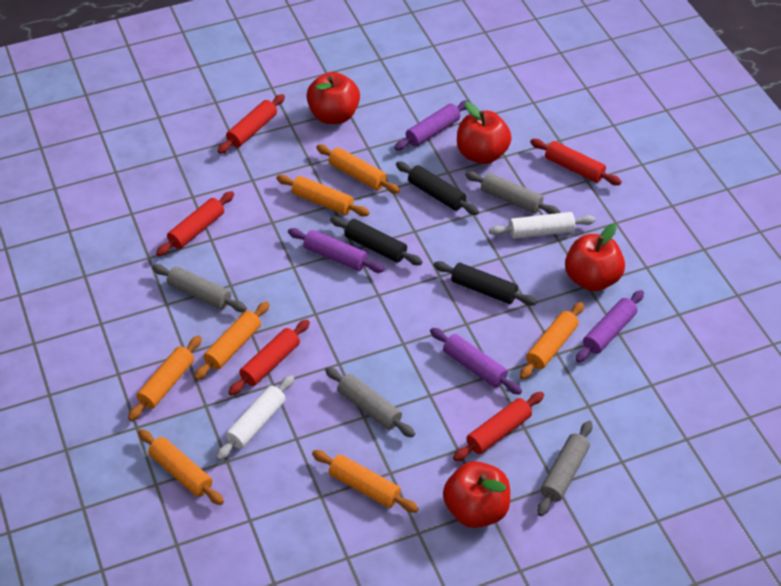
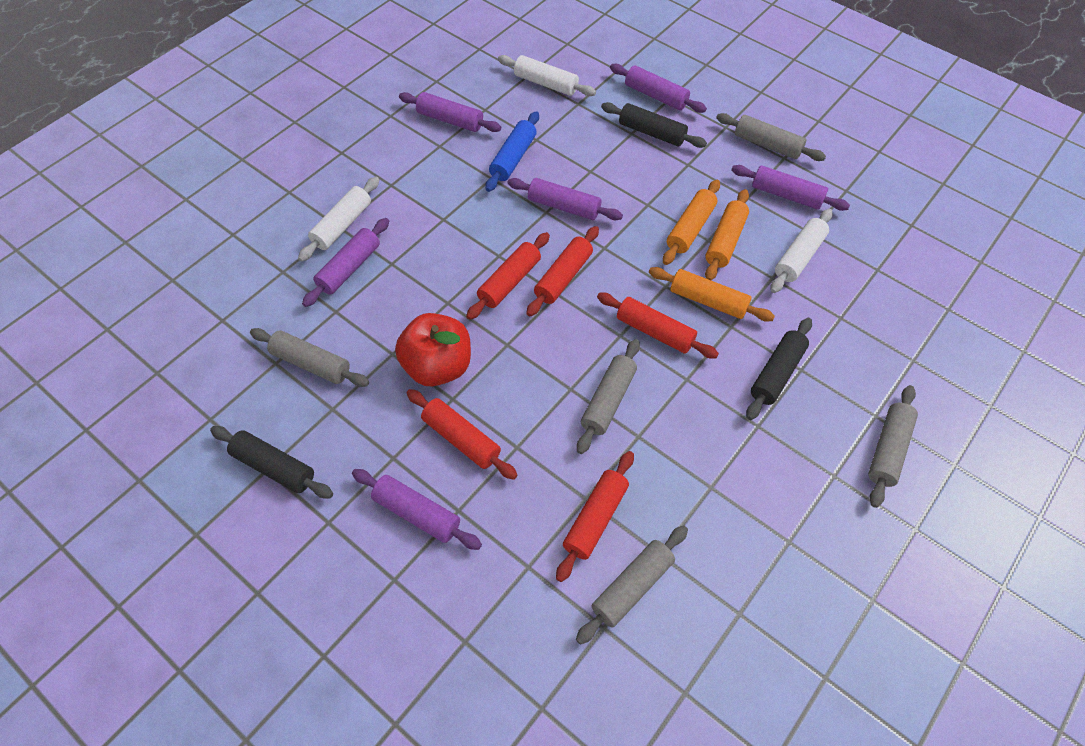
blue rolling pin: none = 0 -> [485,111,539,192] = 1
grey rolling pin: [152,264,247,312] [325,367,415,437] [465,171,560,214] [537,421,593,516] = 4 -> [250,328,369,387] [576,525,688,644] [577,339,640,454] [716,113,826,161] [868,385,918,508] = 5
orange rolling pin: [128,336,202,421] [138,429,224,505] [194,301,270,380] [276,175,370,216] [312,450,419,513] [316,145,400,194] [520,302,584,379] = 7 -> [649,267,775,322] [663,180,720,265] [705,189,749,280] = 3
purple rolling pin: [288,228,384,273] [394,100,471,150] [430,328,522,395] [576,290,644,362] = 4 -> [302,218,389,307] [352,469,482,550] [399,92,501,132] [508,178,623,220] [610,64,707,113] [731,165,850,211] = 6
red apple: [306,72,360,124] [443,461,510,528] [457,102,512,164] [565,224,625,291] = 4 -> [395,313,471,386] = 1
white rolling pin: [216,375,294,460] [489,212,595,239] = 2 -> [298,177,379,262] [498,55,596,96] [771,209,833,293] = 3

